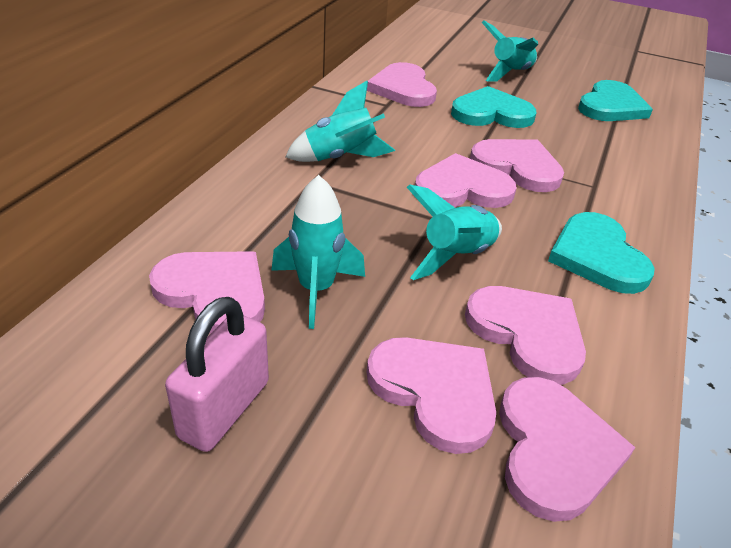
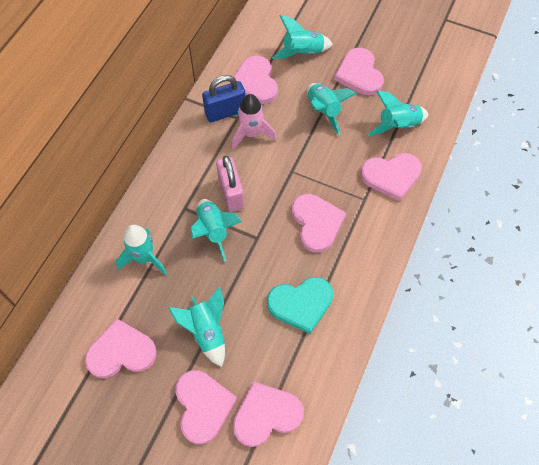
blue padlock: none = 0 -> [202,75,246,122] = 1
pink rocket: none = 0 -> [232,94,277,150] = 1
turquoise heart: [451,86,536,128] [548,212,655,294] [578,80,653,121] = 3 -> [267,277,333,334] = 1
turquoise rocket: [271,175,365,329] [285,81,395,162] [407,185,502,280] [482,20,538,82] = 4 -> [116,225,167,275] [168,287,225,367] [190,199,242,261] [272,15,333,59] [307,83,357,135] [368,91,429,136] = 6

